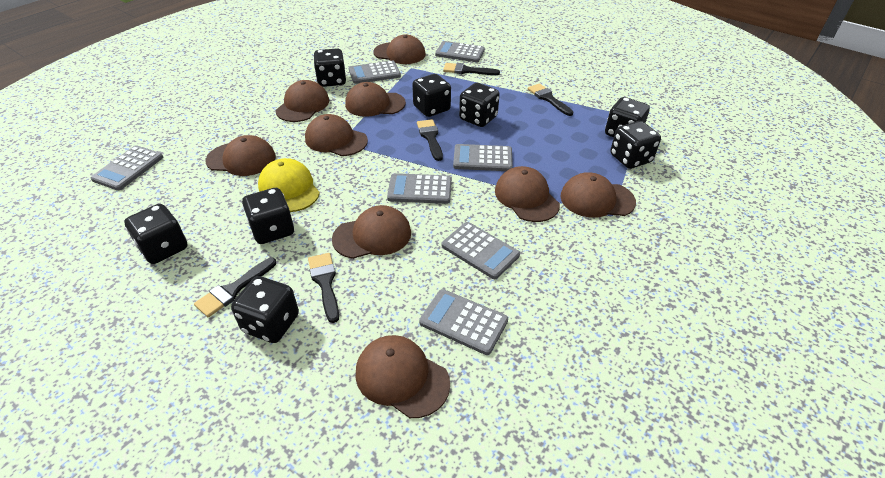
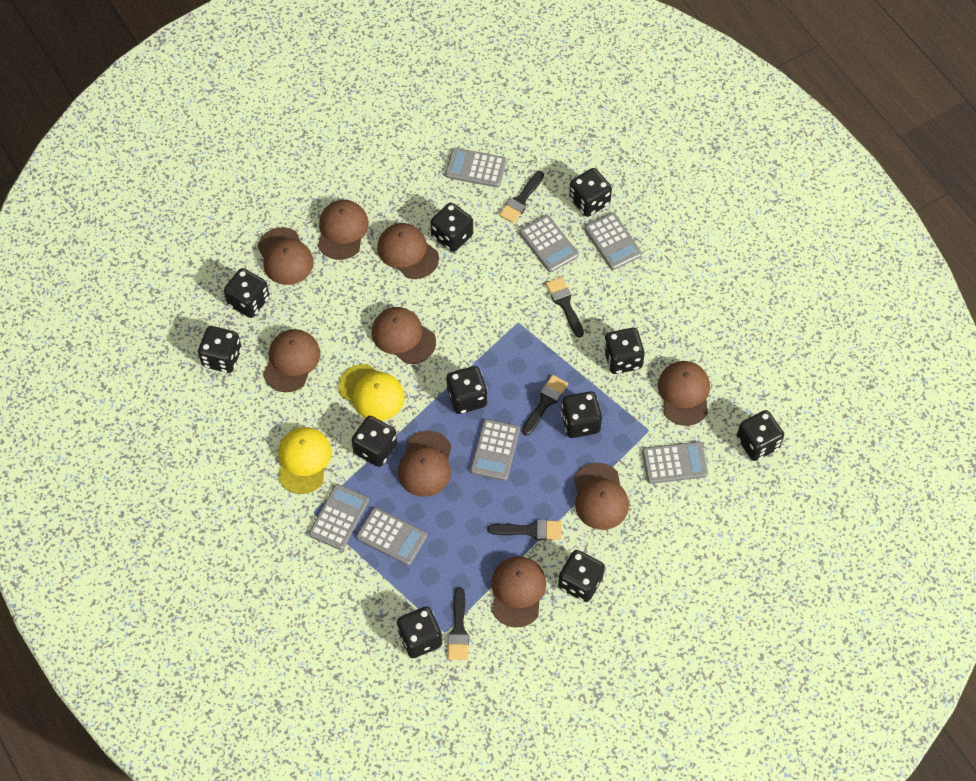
black dice: [124,204,188,264] [231,276,299,343] [242,188,294,244] [313,48,346,87] [412,74,451,117] [459,83,500,127] [605,97,650,137] [610,121,661,169] = 8 -> [198,326,242,373] [224,268,269,318] [351,416,397,467] [397,607,442,658] [430,202,473,252] [447,366,488,414] [558,550,605,602] [561,391,602,438] [569,168,612,217] [603,328,645,374] [737,410,784,461] = 11
yellow cap: [258,158,320,212] = 1 -> [278,427,331,494] [339,364,405,421] = 2

